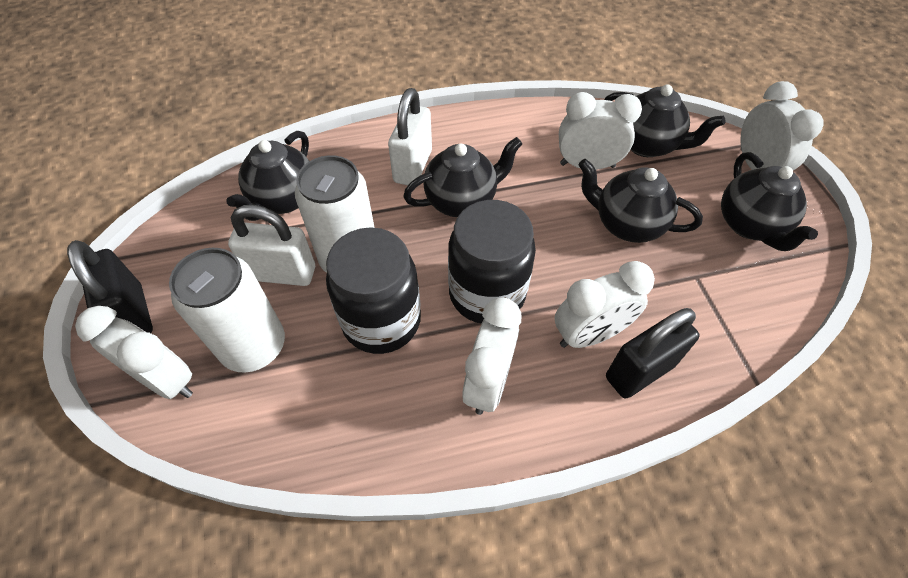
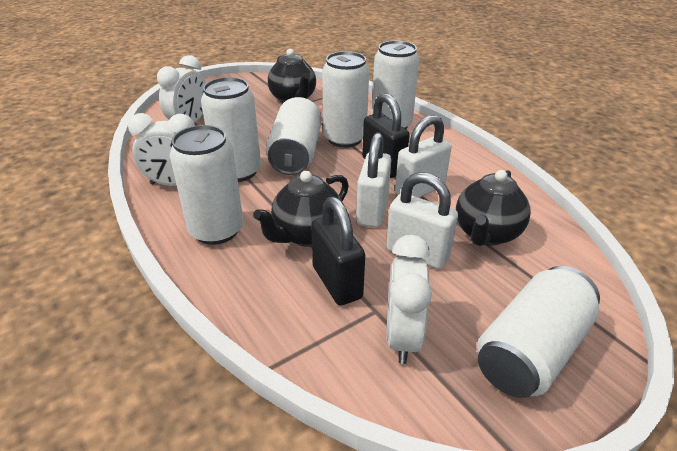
black jar: [326,227,421,354] [448,200,536,324] = 2 -> none = 0
black teapot: [226,130,309,221] [403,137,522,217] [578,159,703,243] [604,84,725,157] [721,152,818,251] = 5 -> [253,171,349,247] [268,49,316,103] [456,170,531,246] = 3
white can: [169,248,285,373] [295,155,375,273] = 2 -> [170,125,243,245] [201,77,261,182] [266,97,322,175] [322,51,369,148] [372,40,419,129] [477,266,600,398] = 6
white clock: [75,306,193,399] [462,298,521,415] [555,261,655,348] [559,92,642,170] [741,81,824,171] = 5 -> [128,113,195,186] [157,55,206,123] [386,235,432,364] = 3
white padlock: [228,205,315,286] [388,88,432,185] = 2 -> [356,132,391,227] [386,172,458,269] [395,115,452,198] = 3

